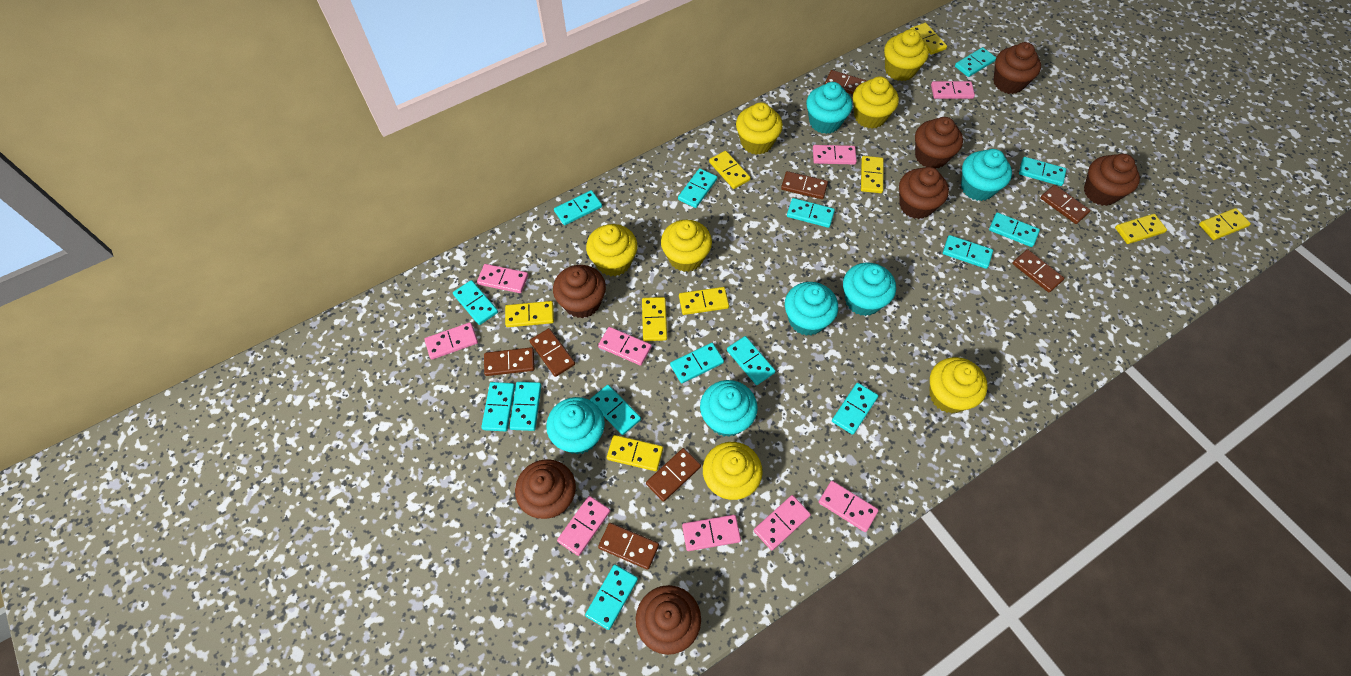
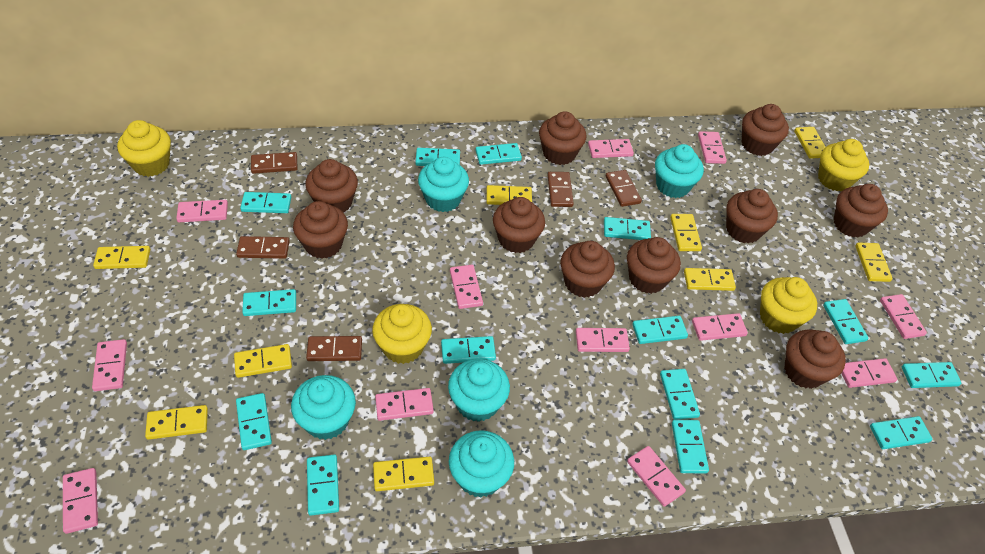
brown cupcake: [515,459,576,519] [553,265,606,318] [636,585,701,655] [899,167,949,219] [915,117,963,169] [993,42,1041,94] [1084,154,1140,206] = 7 -> [293,201,348,259] [305,159,358,212] [493,197,545,253] [539,111,586,165] [560,241,615,298] [627,237,681,294] [726,189,778,244] [742,104,789,156] [784,329,846,389] [834,184,888,238] = 10
brown domino: [484,347,535,376] [530,328,575,377] [598,523,659,570] [646,448,701,502] [781,171,828,199] [825,70,867,94] [1012,250,1064,293] [1041,185,1090,224] = 8 -> [236,236,290,259] [251,152,298,174] [306,336,362,361] [547,172,574,207] [606,170,642,207] = 5
pink domino: [424,322,478,360] [477,264,528,293] [557,496,610,556] [598,327,652,365] [682,515,741,551] [754,495,811,551] [813,145,857,165] [819,481,879,532] [931,81,975,99] = 9 -> [63,468,98,534] [92,339,127,391] [176,200,228,222] [375,388,434,421] [450,265,483,309] [576,328,630,352] [588,139,634,158] [627,446,686,507] [692,313,748,341] [698,131,727,164] [841,358,897,388] [880,294,927,339] = 12
turquoise cupcake: [546,397,605,455] [700,380,757,437] [785,282,838,336] [806,82,852,134] [843,262,896,316] [961,149,1012,201] = 6 -> [291,375,356,440] [418,157,469,212] [448,359,510,422] [449,430,514,497] [655,144,704,198] = 5
turquoise domino: [453,280,498,325] [481,382,515,432] [509,382,541,431] [554,190,602,225] [585,565,638,630] [590,385,641,435] [670,343,724,383] [678,168,717,208] [727,336,775,385] [787,198,835,228] [832,383,878,435] [943,235,993,269] [955,47,996,77] [989,212,1040,247] [1019,157,1066,186] = 15 -> [236,393,272,450] [240,192,291,213] [242,289,296,316] [307,455,339,516] [416,148,460,166] [441,336,496,364] [476,143,522,165] [604,217,651,240] [632,316,688,344] [660,369,700,420] [672,420,709,473] [823,299,868,344] [870,416,933,449] [902,362,961,388] = 14
yellow cupcake: [586,224,637,276] [661,220,712,272] [703,442,763,500] [736,102,783,155] [853,76,899,129] [884,29,929,81] [929,357,988,413] = 7 -> [117,120,171,177] [372,304,432,364] [760,277,817,334] [818,139,869,191] = 4

